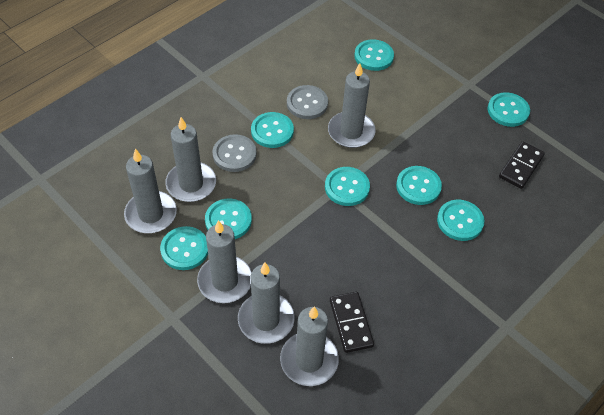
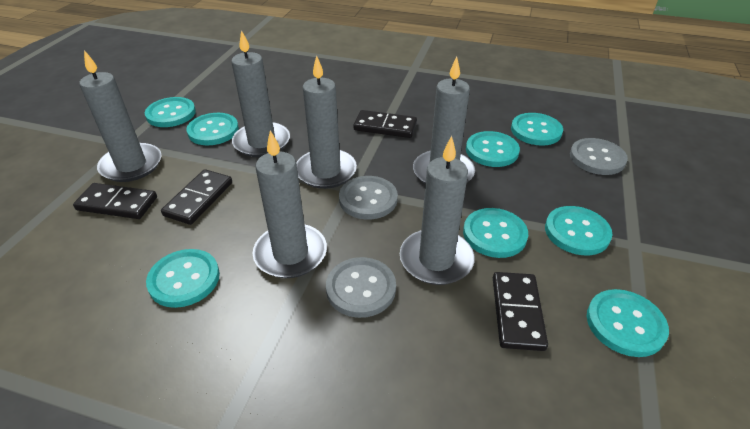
black domino: [330,292,374,353] [499,141,545,189] = 2 -> [73,183,157,219] [161,169,232,225] [353,110,417,138] [493,272,548,351] = 4
grey button: [212,134,257,172] [287,85,328,119] = 2 -> [326,257,396,318] [339,176,398,220] [570,138,628,175] = 3

